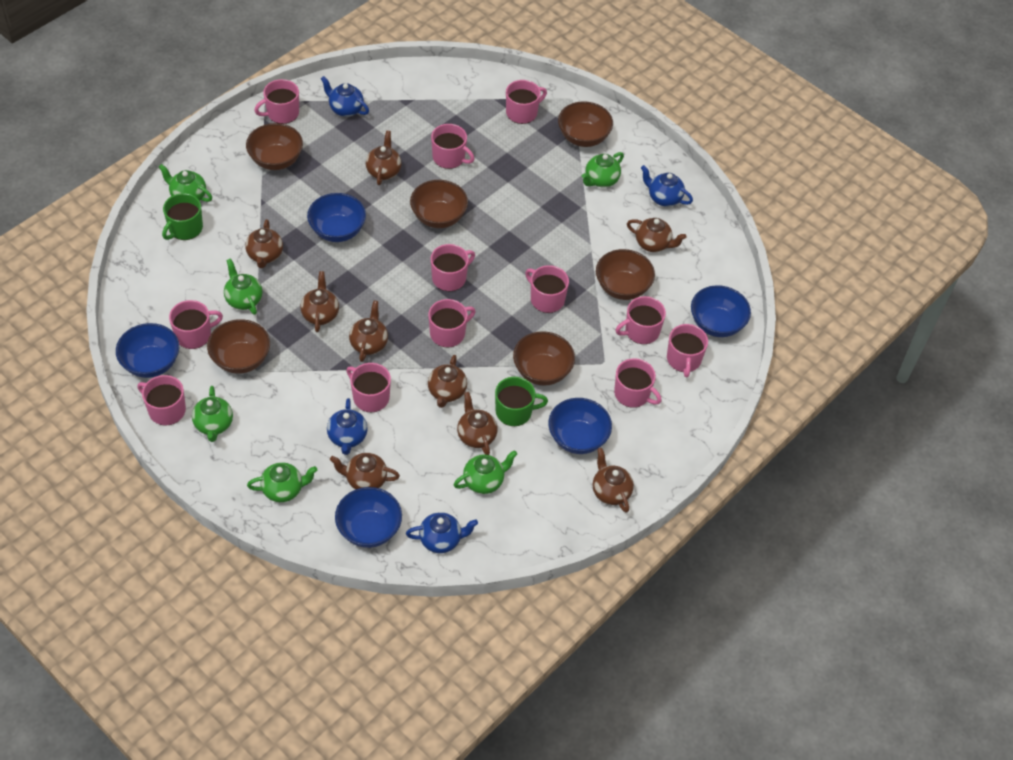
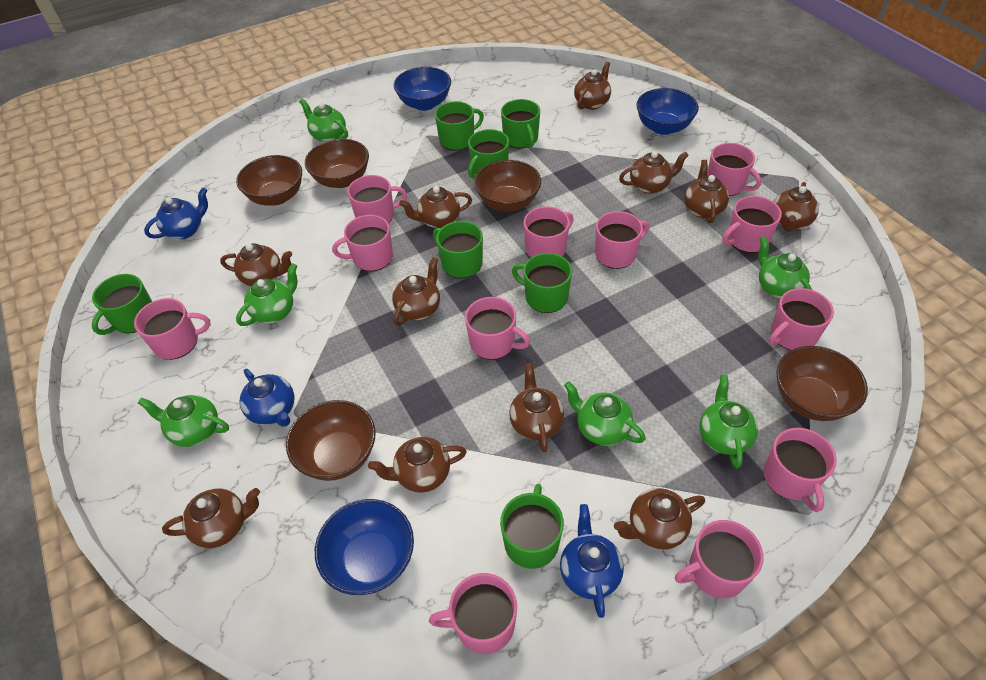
blue bowl: [116,323,179,378] [307,193,366,242] [335,487,402,548] [548,398,612,454] [691,285,751,337] = 5 -> [315,499,414,595] [394,67,451,111] [636,88,699,135] = 3
blue teapot: [321,76,369,117] [327,398,368,455] [406,512,478,553] [641,165,693,207] = 4 -> [144,188,208,239] [240,369,294,427] [560,504,624,618] = 3
brown bowl: [207,319,270,374] [246,123,303,170] [410,180,468,228] [513,331,575,386] [558,101,613,147] [596,249,655,300] = 6 -> [236,155,302,206] [286,400,376,481] [305,139,369,188] [474,160,541,212] [776,346,868,421] = 5
brown teapot: [245,219,283,268] [300,271,339,332] [330,453,400,489] [349,301,388,362] [366,131,401,185] [428,355,467,408] [457,392,498,455] [593,448,634,513] [627,218,687,252] = 9 -> [162,488,260,548] [220,243,292,286] [368,437,467,493] [392,257,440,326] [399,186,472,228] [509,363,564,452] [574,61,611,110] [614,488,705,550] [619,151,689,194] [684,160,729,223] [773,182,819,232] = 11
green mug: [162,193,203,240] [495,377,548,426] = 2 -> [92,274,152,335] [433,221,483,278] [435,101,484,151] [468,129,509,179] [500,484,564,569] [501,99,540,148] [512,253,572,313] = 7

